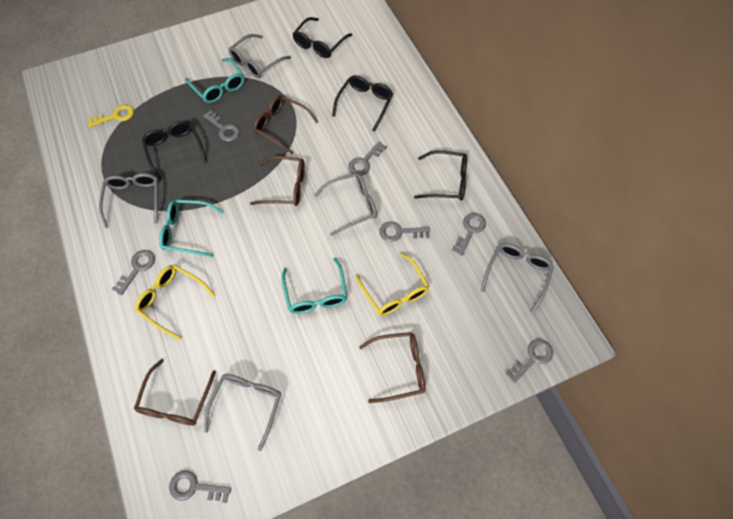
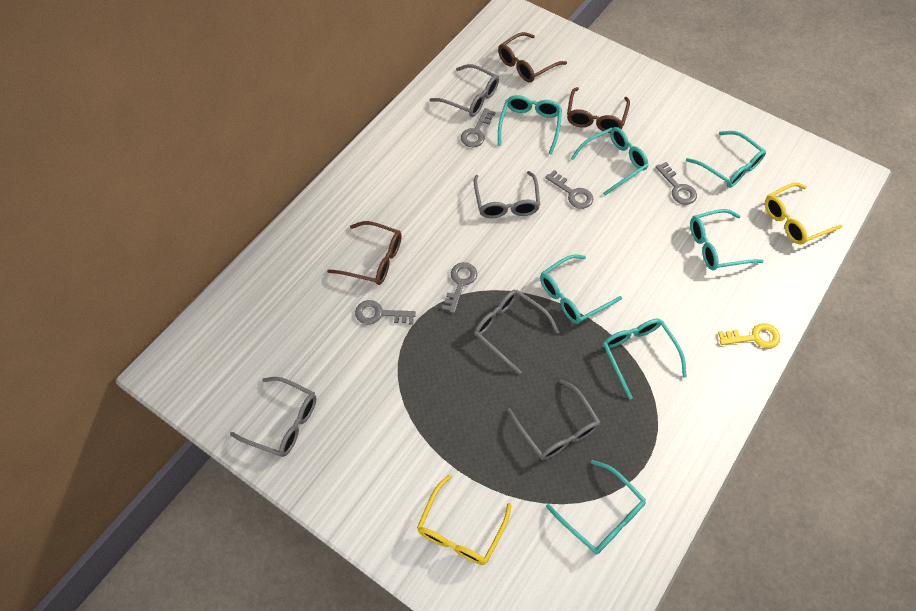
black glasses: [142,121,207,180] [293,17,352,58] [332,75,393,131] [414,150,467,200] = 4 -> none = 0
brown glasses: [134,359,216,426] [250,156,305,206] [253,95,319,154] [359,332,425,403] = 4 -> [327,221,402,285] [498,32,567,82] [567,87,630,133] = 3
grey key: [112,250,155,295] [169,470,231,503] [203,110,240,142] [348,141,387,176] [379,221,430,242] [452,213,486,256] [506,339,553,383] = 7 -> [355,300,416,325] [442,262,477,313] [461,108,496,147] [545,170,593,209] [656,162,697,205] = 5
turquoise glasses: [159,200,224,257] [185,58,245,103] [282,258,347,314] = 3 -> [498,95,562,155] [540,255,622,324] [546,460,646,555] [571,127,648,196] [603,319,687,399] [686,131,766,188] [690,209,764,270] = 7

